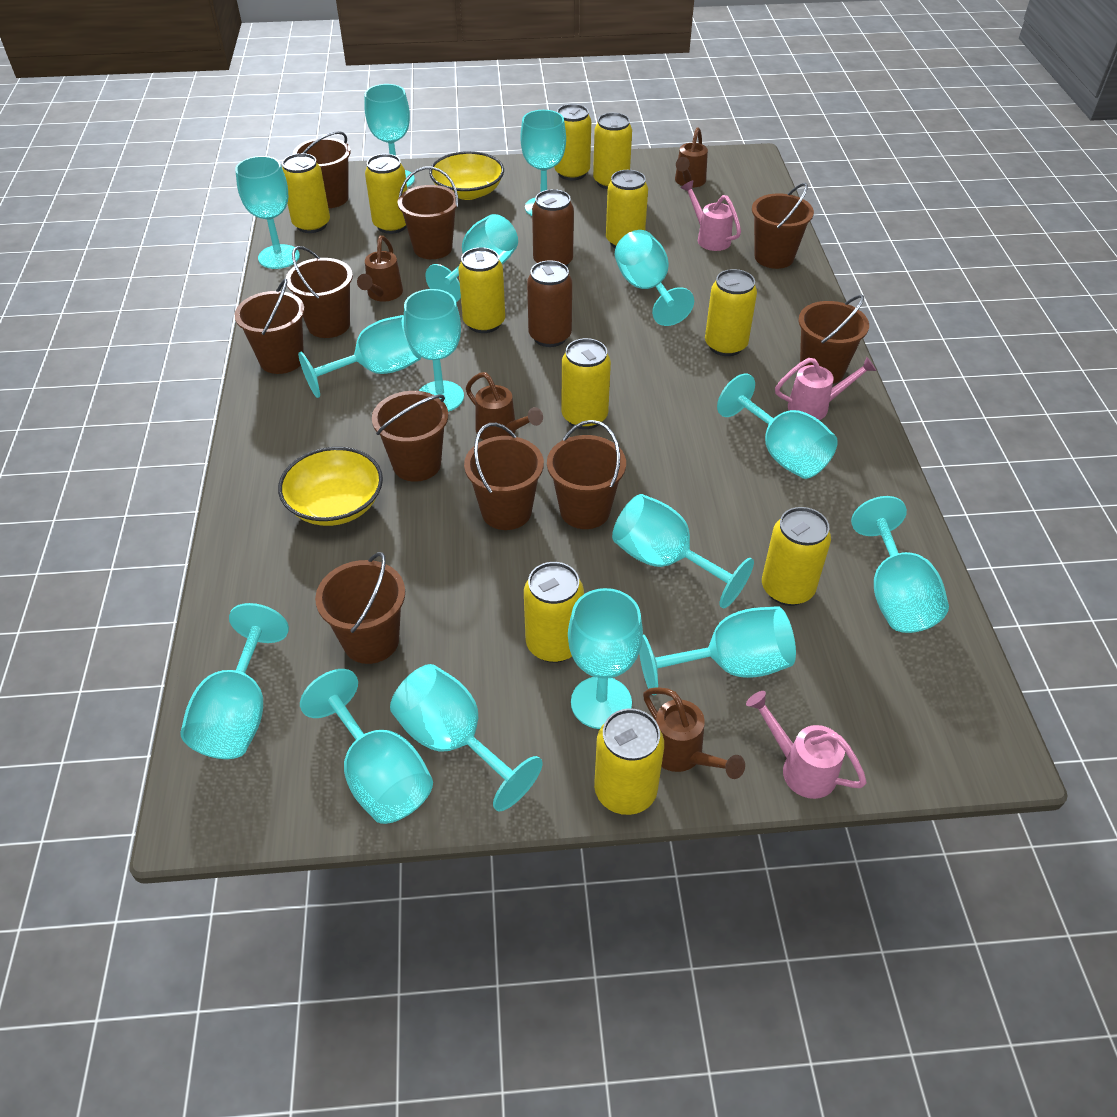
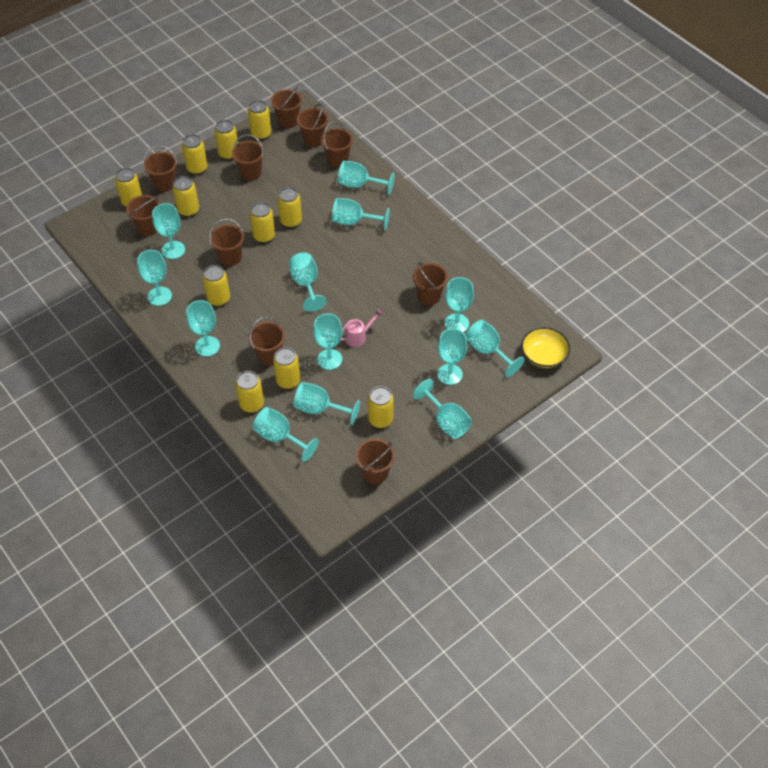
brown can: [527,260,572,347] [532,189,574,266] = 2 -> none = 0
brown watering can: [357,236,403,302] [466,372,543,440] [643,687,745,779] [675,127,708,188] = 4 -> none = 0
pink watering can: [681,180,741,251] [746,691,867,799] [775,357,876,420] = 3 -> [341,309,383,347] = 1
turquoise goblet: [180,603,289,759] [235,156,300,269] [298,315,421,398] [300,669,433,824] [364,84,415,187] [390,664,543,811] [404,289,464,412] [425,214,518,302] [520,110,566,216] [568,588,643,729] [612,494,754,609] [615,230,694,326] [639,606,796,695] [717,374,838,479] [851,496,949,633] = 15 -> [137,250,172,306] [152,203,185,259] [186,300,220,357] [253,407,319,462] [289,253,327,312] [294,382,360,425] [313,313,343,370] [332,198,390,231] [338,161,395,195] [413,379,472,439] [438,328,467,385] [445,277,474,332] [466,320,524,377] = 13
yellow bowl: [278,447,383,526] [429,151,504,200] = 2 -> [521,327,570,368] = 1

